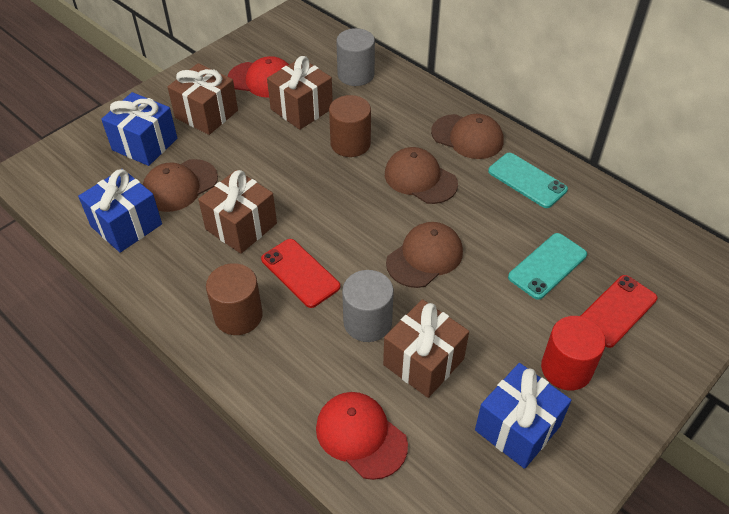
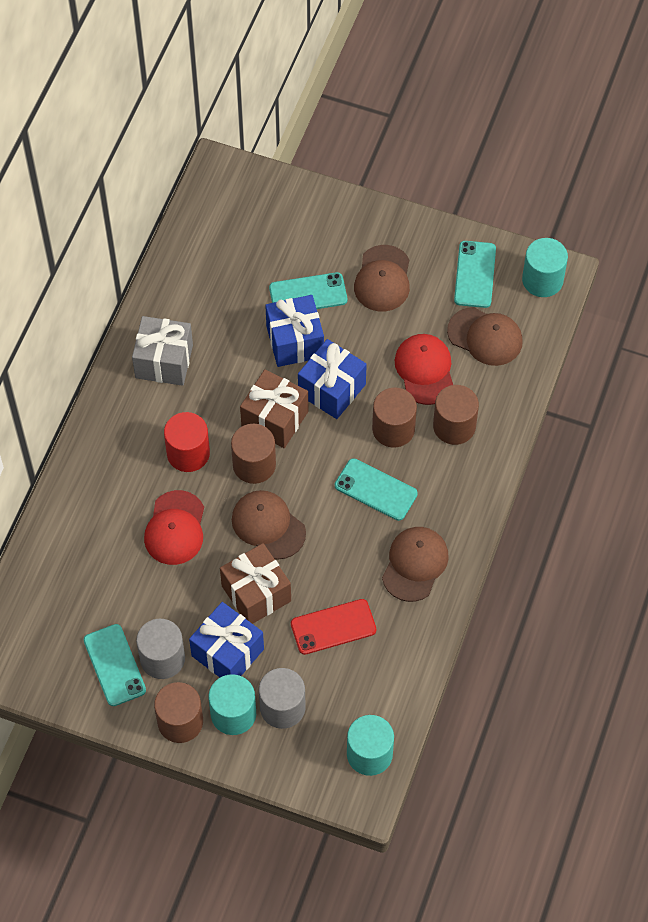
brown cylinder: [206,263,263,335] [329,95,371,157] = 2 -> [154,682,203,743] [231,424,276,484] [372,387,417,448] [433,385,479,445] = 4
brown gift: [167,63,238,135] [198,170,277,254] [267,56,333,130] [383,299,469,398] = 4 -> [220,543,291,624] [240,369,308,448] = 2
grey gift: none = 0 -> [132,316,193,386] = 1
red phone: [261,239,340,308] [581,275,658,348] = 2 -> [291,599,377,655] = 1
turquoise cylinder: none = 0 -> [208,674,256,735] [347,715,394,776] [522,238,568,297] = 3
turquoise phone: [488,153,568,208] [508,233,587,300] = 2 -> [84,624,146,706] [269,272,347,309] [335,458,418,521] [454,241,496,308] = 4

